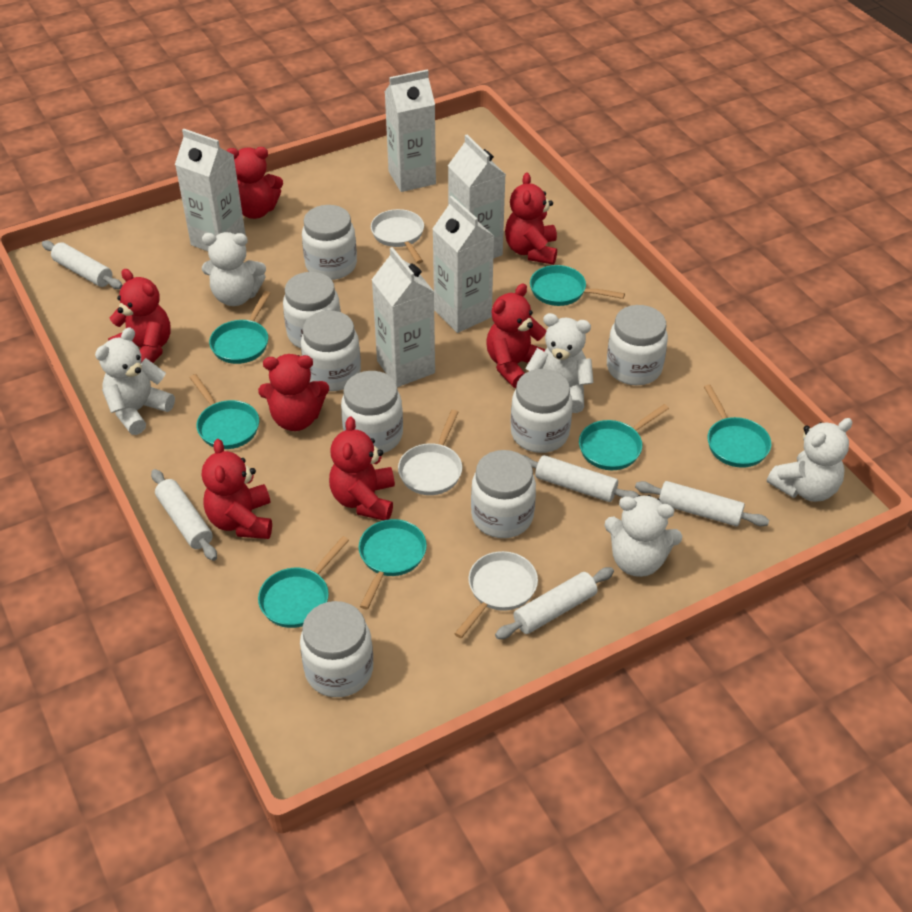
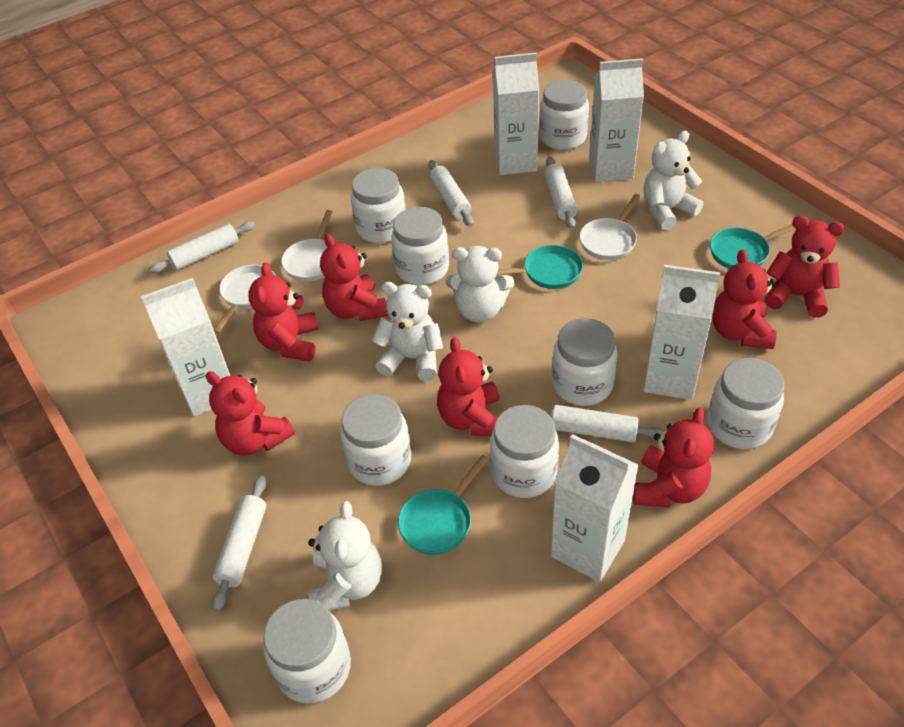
turquoise pan: [190,374,259,449] [209,291,271,364] [258,536,349,628] [359,519,427,610] [530,265,625,306] [579,404,669,470] [704,384,771,468] = 7 -> [398,455,489,555] [497,245,583,289] [710,225,795,269] = 3
white teddy bear: [95,327,175,435] [202,232,266,306] [525,313,594,413] [604,495,682,577] [767,418,853,502] = 5 -> [308,501,382,611] [371,282,443,381] [446,246,515,323] [643,131,703,230] = 4

